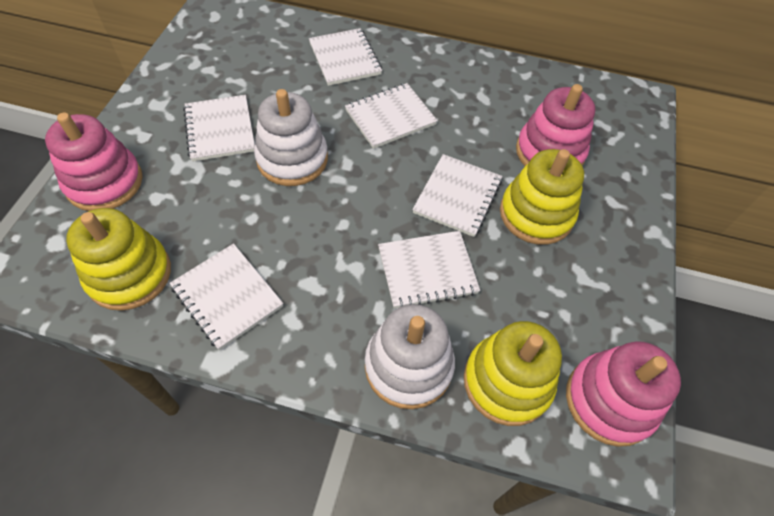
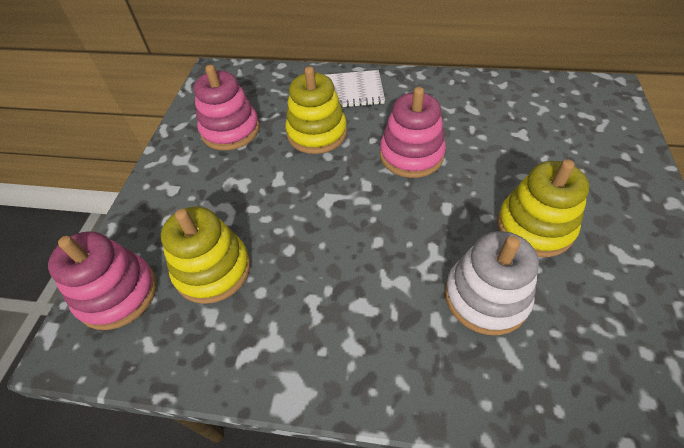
white notebook: [170,243,283,350] [183,95,255,162] [309,28,382,86] [345,83,438,149] [378,231,480,309] [413,154,502,237] = 6 -> [326,70,385,107] = 1
white stacking toy: [254,89,328,186] [365,304,455,409] = 2 -> [445,231,539,335] = 1

